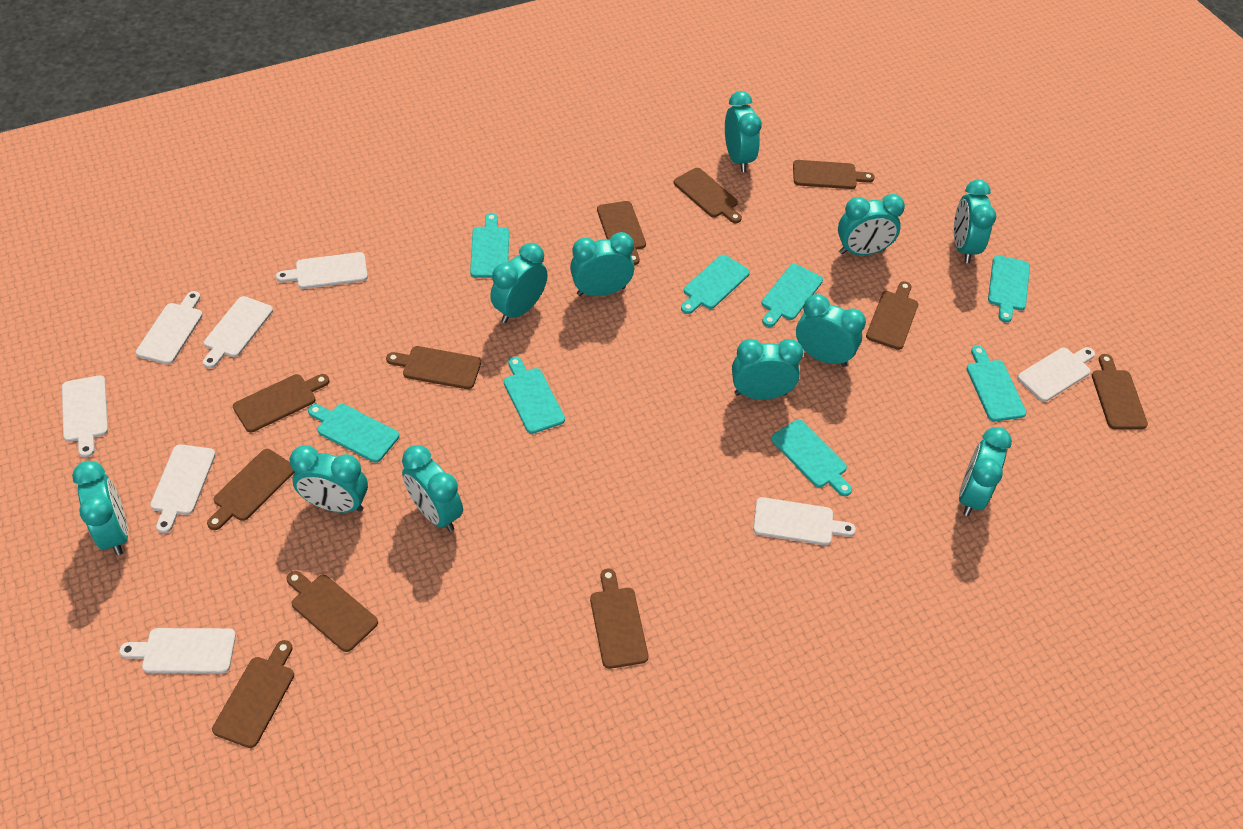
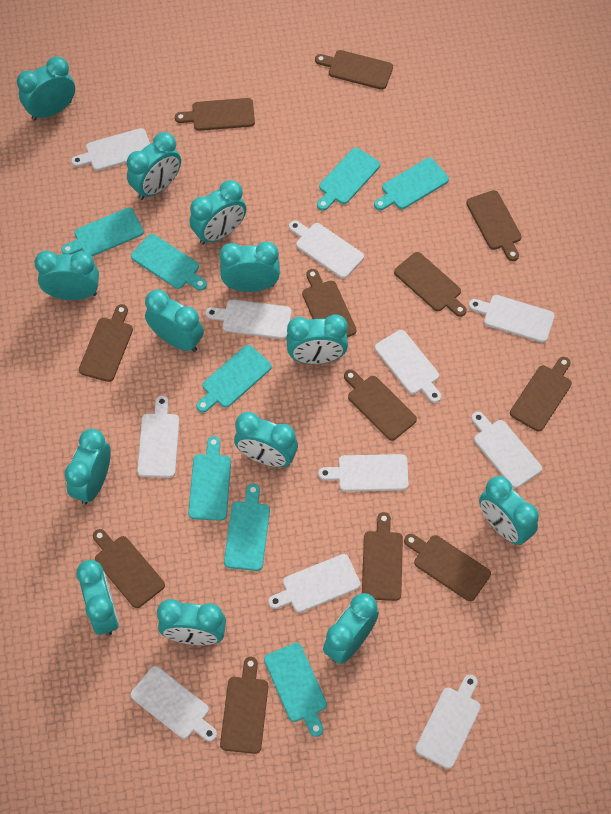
brown cutting board: [207,449,295,530] [212,640,294,748] [233,374,329,432] [286,571,378,652] [386,346,481,389] [590,569,648,669] [597,201,646,265] [674,168,742,223] [793,160,875,189] [866,281,918,350] [1092,354,1148,429] = 11 -> [79,304,133,382] [93,529,165,608] [175,98,255,131] [220,657,268,754] [302,269,357,337] [315,50,393,90] [344,370,417,441] [362,512,403,601] [394,252,467,317] [404,534,491,601] [466,190,522,261] [510,357,572,432] = 12
turquoise clock: [72,461,128,555] [290,445,368,513] [402,445,463,531] [490,243,548,323] [570,232,634,296] [725,91,762,172] [732,339,803,400] [796,294,866,367] [838,194,905,255] [954,180,996,263] [959,427,1012,516] = 11 -> [17,56,75,121] [35,251,99,300] [64,429,111,505] [76,560,119,636] [127,132,181,200] [145,289,204,352] [157,599,226,645] [189,180,246,245] [219,242,280,292] [234,412,298,467] [286,314,348,364] [323,593,379,664] [479,476,539,545] = 13
white cutting board: [62,375,108,458] [119,628,236,673] [136,291,203,364] [150,444,216,533] [203,296,273,369] [276,252,368,289] [753,497,856,545] [1017,347,1095,402] = 8 -> [71,128,150,171] [131,666,217,742] [137,396,179,478] [205,299,292,339] [268,554,361,613] [289,221,364,279] [318,454,409,492] [375,330,441,403] [415,675,481,769] [469,295,555,343] [471,412,542,488] = 11

